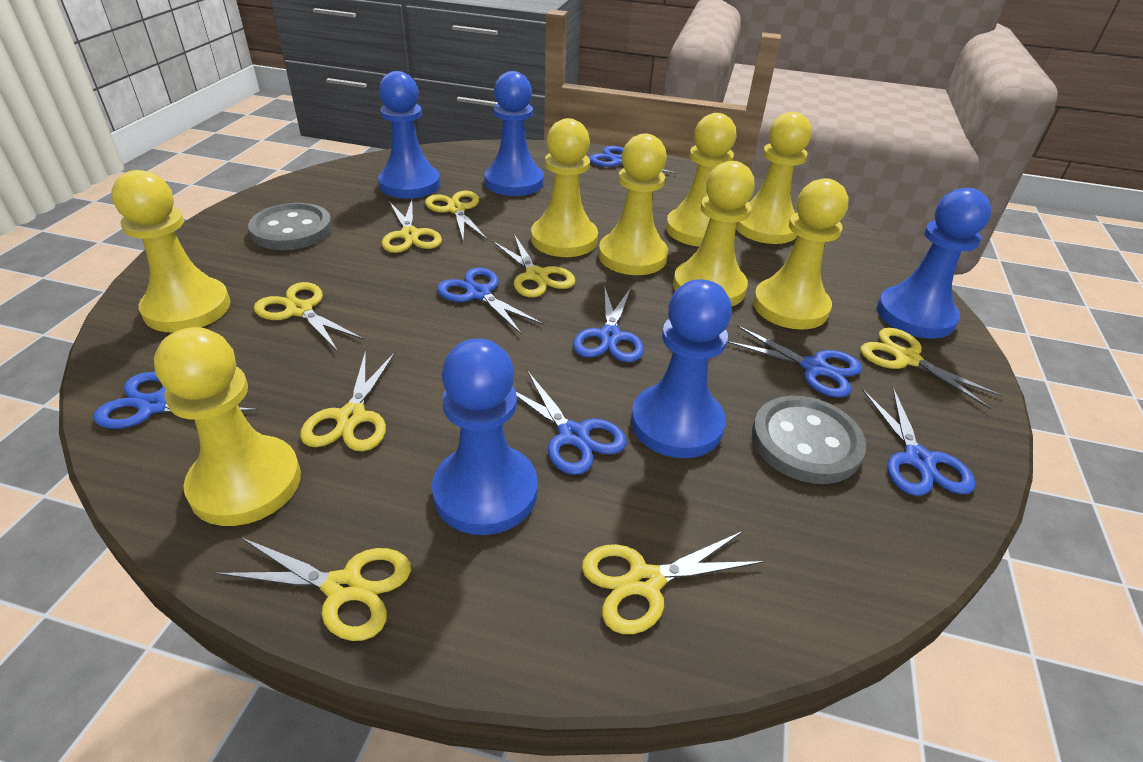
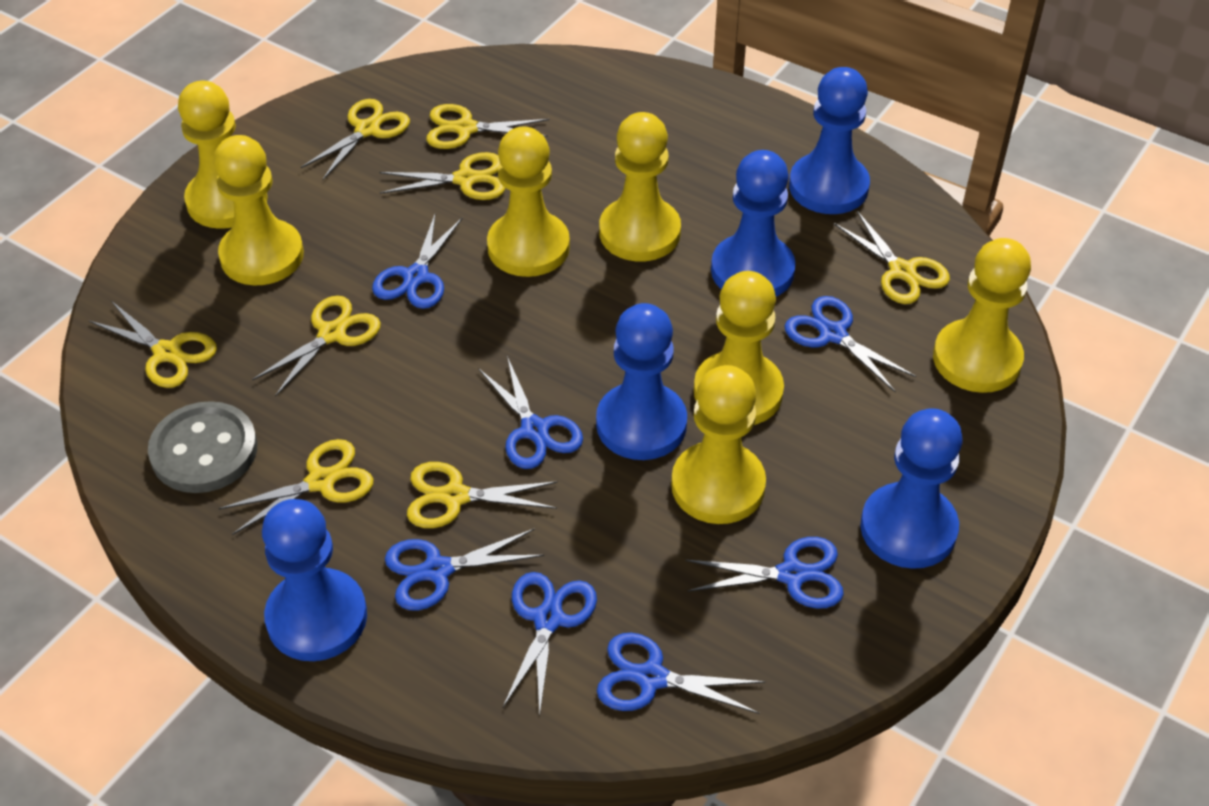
grey button: [248,203,332,250] [752,396,866,484] = 2 -> [148,401,257,493] = 1
yellow pawn: [112,170,230,332] [154,327,301,526] [531,118,598,257] [598,133,668,275] [666,113,737,247] [673,161,755,307] [736,112,812,244] [753,178,848,330] = 8 -> [178,81,268,229] [213,135,304,286] [487,126,570,277] [599,112,681,261] [671,365,766,524] [694,271,784,425] [933,238,1031,393] = 7

